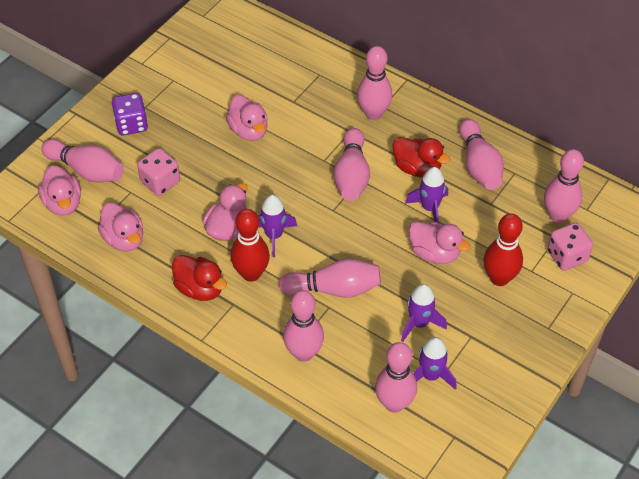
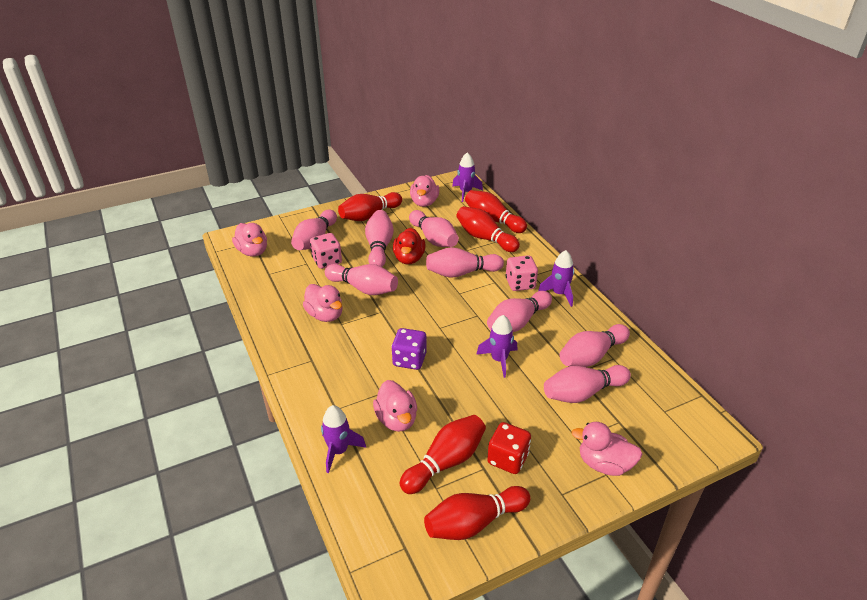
red bowling pin: [230,209,270,282] [483,213,523,286] = 2 -> [338,192,402,221] [400,415,486,494] [424,486,531,540] [456,206,520,252] [465,190,527,233] = 5
red dice: none = 0 -> [487,422,531,474] = 1
red duck: [172,255,227,301] [392,137,450,177] = 2 -> [393,228,425,265] = 1

